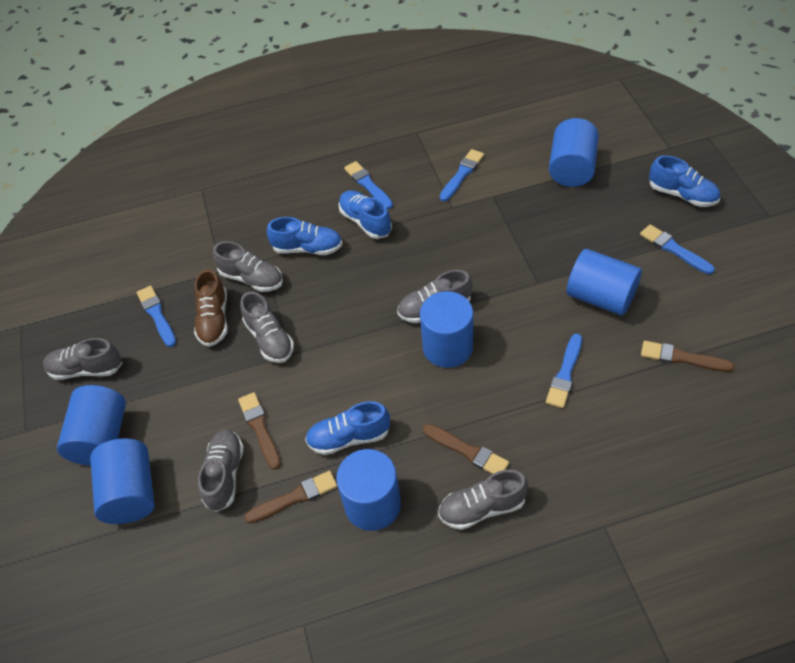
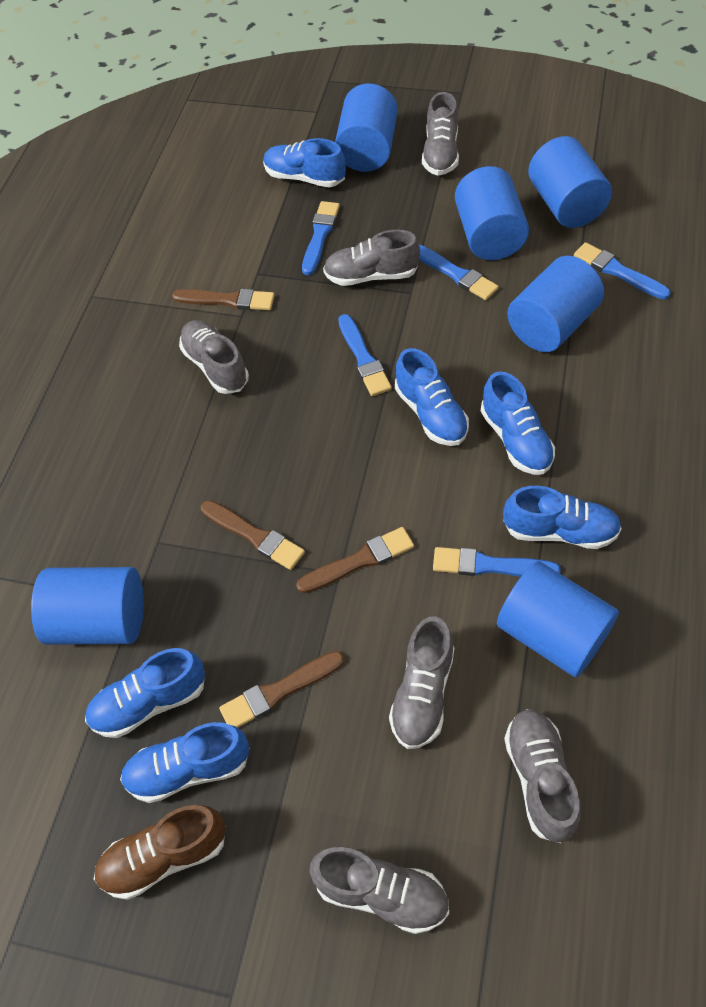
blue shoe: [267,217,343,255] [305,401,390,455] [339,190,392,239] [649,155,720,207] = 4 -> [85,648,205,738] [120,722,249,803] [263,138,346,187] [395,348,469,446] [481,371,555,475] [503,486,622,549] = 6

